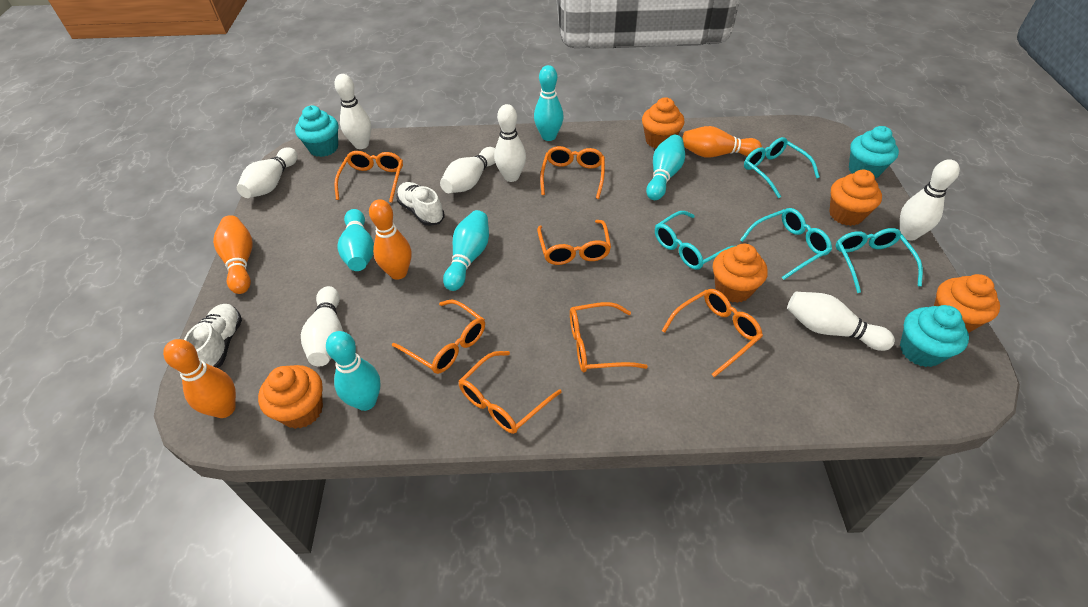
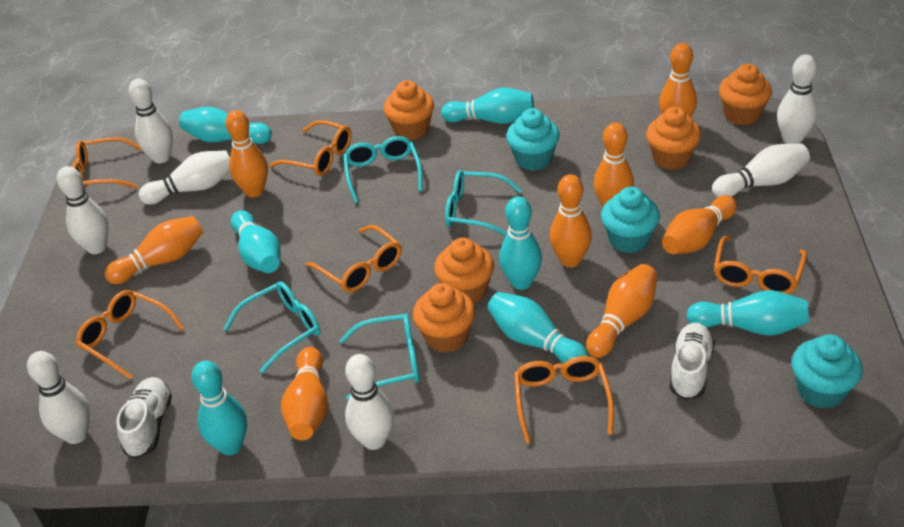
orange bowling pin: [163,339,236,418] [213,215,253,294] [369,199,411,280] [682,126,762,158] = 4 -> [105,216,203,284] [225,110,268,198] [281,347,328,440] [549,174,592,267] [586,264,657,358] [593,123,634,207] [659,43,697,117] [662,195,737,254] = 8
orange glasses: [334,151,403,203] [392,299,485,374] [459,351,562,434] [537,220,611,265] [540,146,605,199] [570,302,648,372] [662,289,763,377] = 7 -> [72,137,142,189] [76,290,185,379] [269,120,351,176] [306,225,402,293] [514,356,614,443] [714,236,807,294] = 6
turquoise bowling pin: [326,331,381,411] [337,209,374,271] [443,210,489,291] [534,65,564,141] [646,135,685,200] = 5 -> [179,107,272,144] [192,361,247,455] [231,210,281,273] [441,88,534,124] [487,292,589,364] [499,197,542,290] [686,290,809,336] = 7

